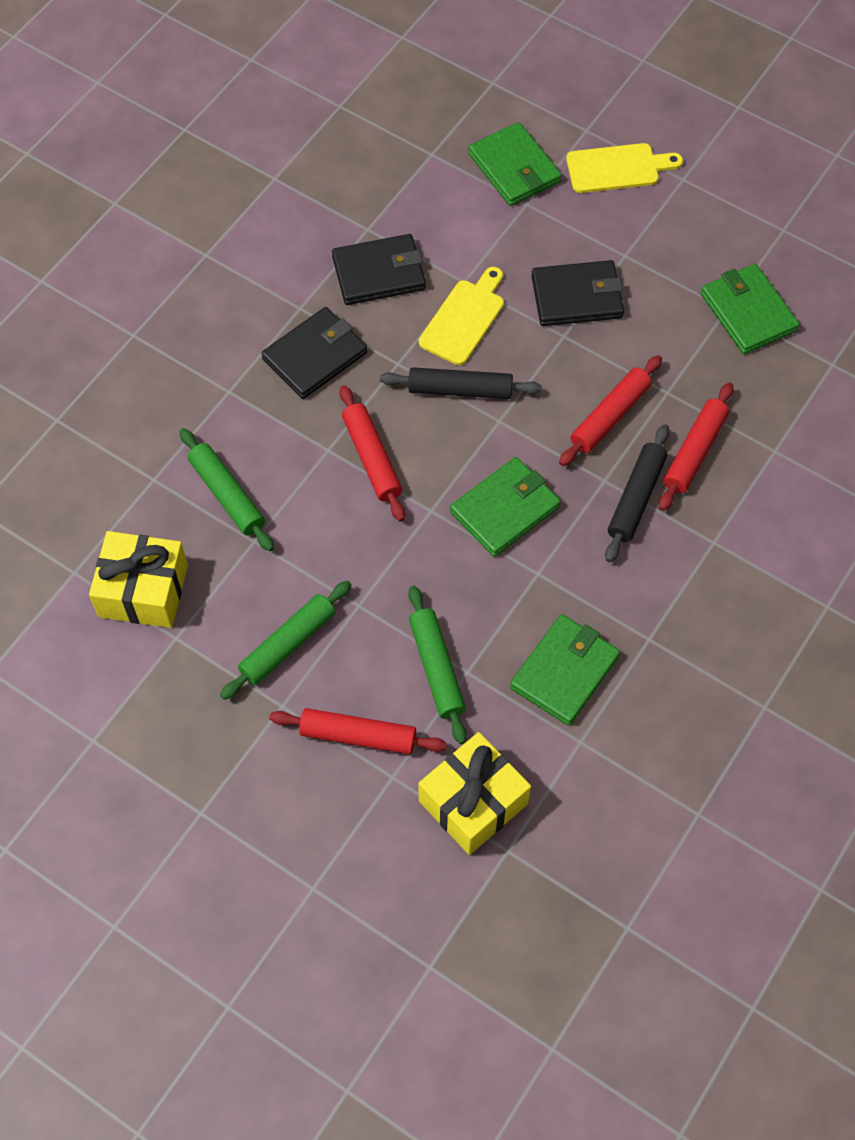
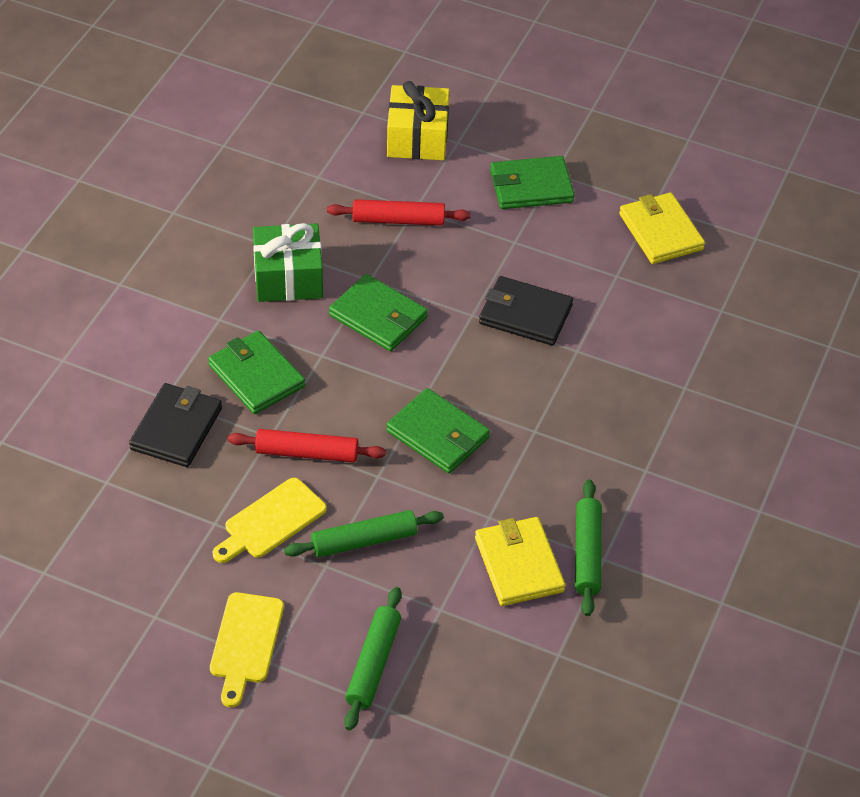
black rolling pin: [380,367,542,399] [605,424,669,562] = 2 -> none = 0
black wallet: [261,307,367,399] [332,234,426,305] [531,260,624,326] = 3 -> [129,383,222,467] [479,276,573,346] = 2
green gift: none = 0 -> [253,223,323,302] = 1
red rolling pin: [269,708,447,754] [340,385,405,521] [559,355,662,466] [659,382,733,511] = 4 -> [228,429,386,463] [327,199,471,226] = 2
yellow gift: [89,531,188,628] [418,732,531,855] = 2 -> [387,81,449,160] = 1
yellow wallet: none = 0 -> [475,517,565,606] [619,192,705,264] = 2

